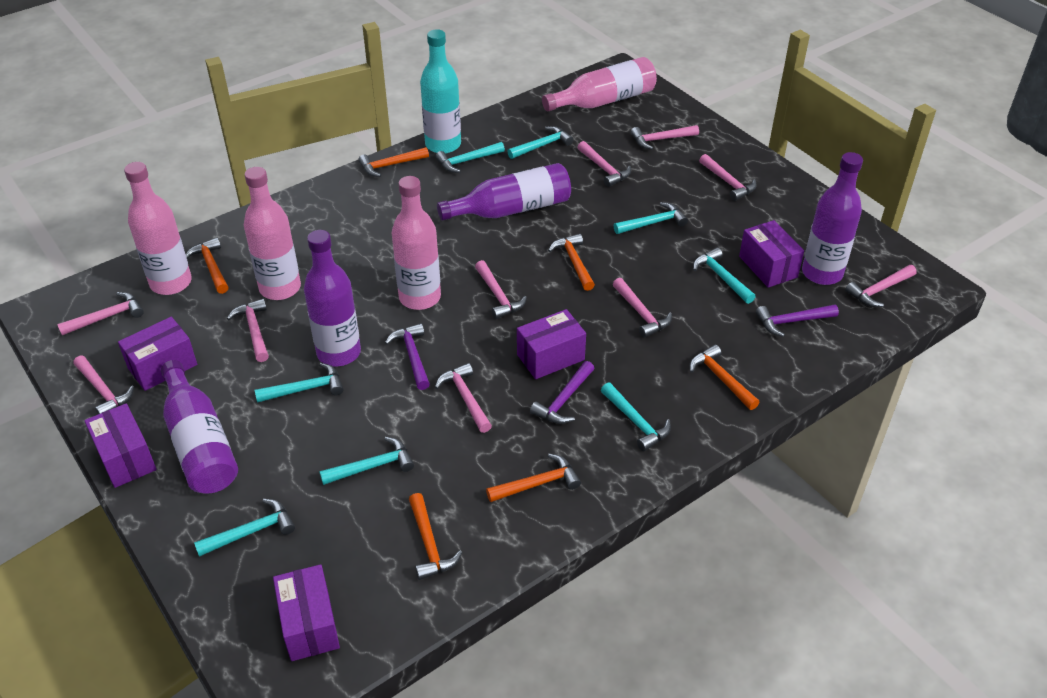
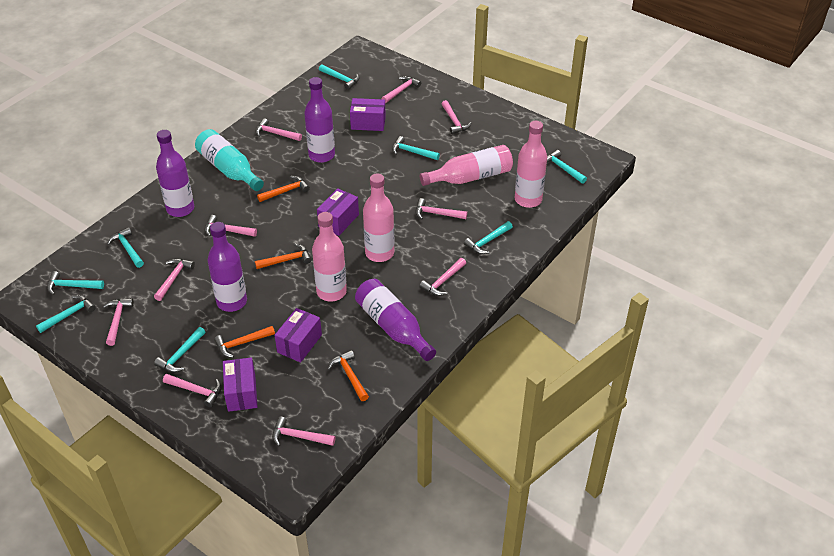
orange hammer: [186,238,228,294] [359,147,429,177] [409,493,462,580] [486,454,581,502] [548,234,595,291] [690,345,760,410] = 6 -> [214,326,275,358] [255,244,312,269] [257,176,310,202] [328,350,369,401] = 4
purple box: [84,403,157,488] [118,317,197,391] [273,564,340,661] [517,309,586,379] [739,220,804,288] = 5 -> [223,357,257,412] [275,308,322,363] [317,188,359,236] [350,98,386,131] = 4
purple hammer: [385,323,430,390] [530,361,594,424] [756,304,839,337] = 3 -> none = 0

